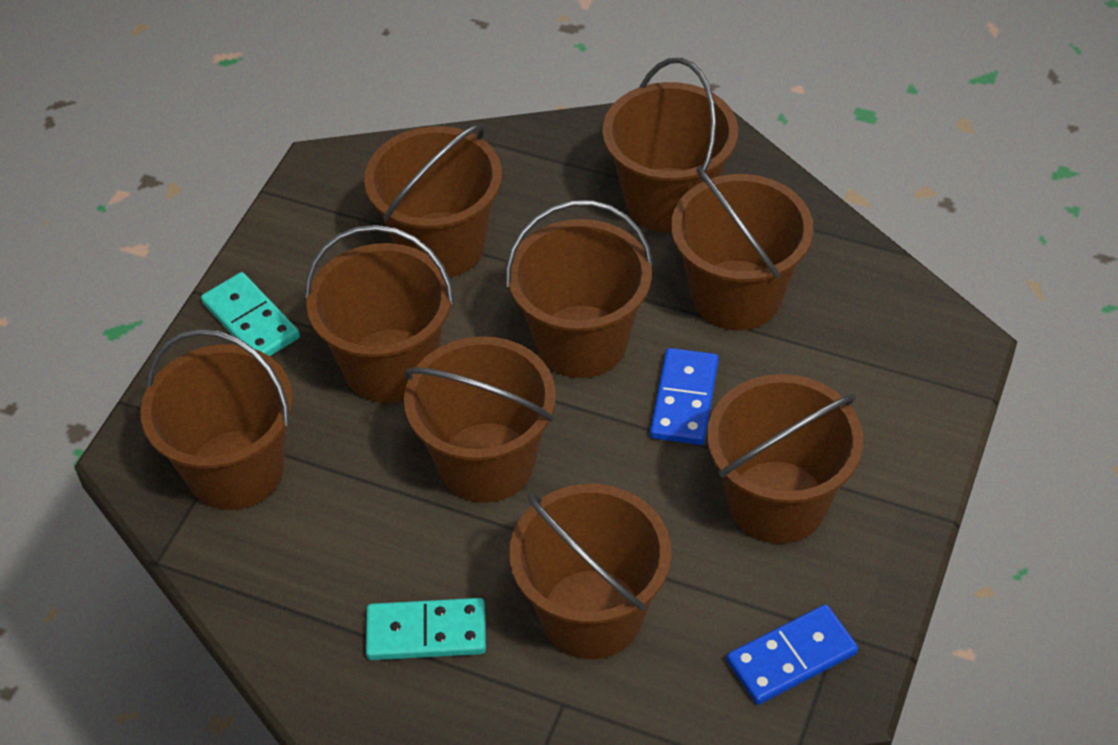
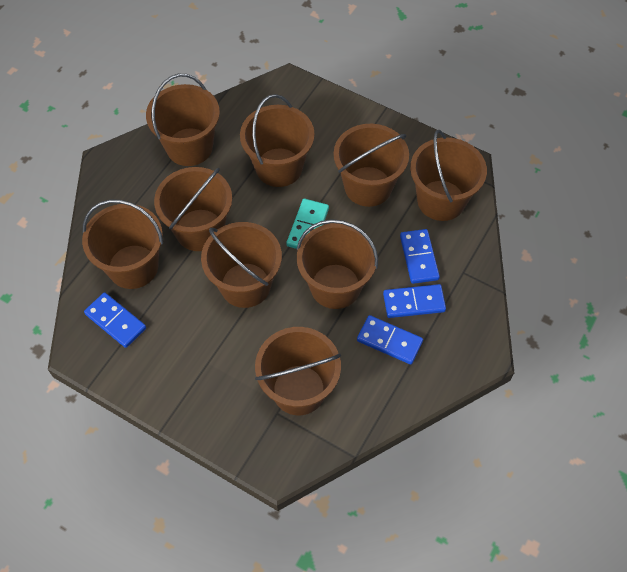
blue domino: [650,348,719,445] [726,604,858,705] = 2 -> [84,292,146,348] [357,315,423,364] [383,284,446,318] [400,229,440,284] = 4
turquoise domino: [201,272,300,356] [366,598,486,660] = 2 -> [286,199,329,249] = 1

